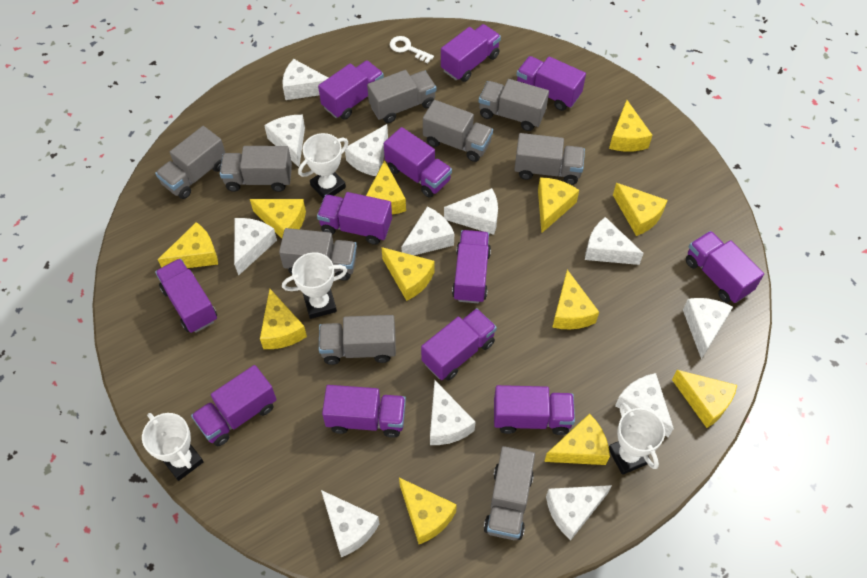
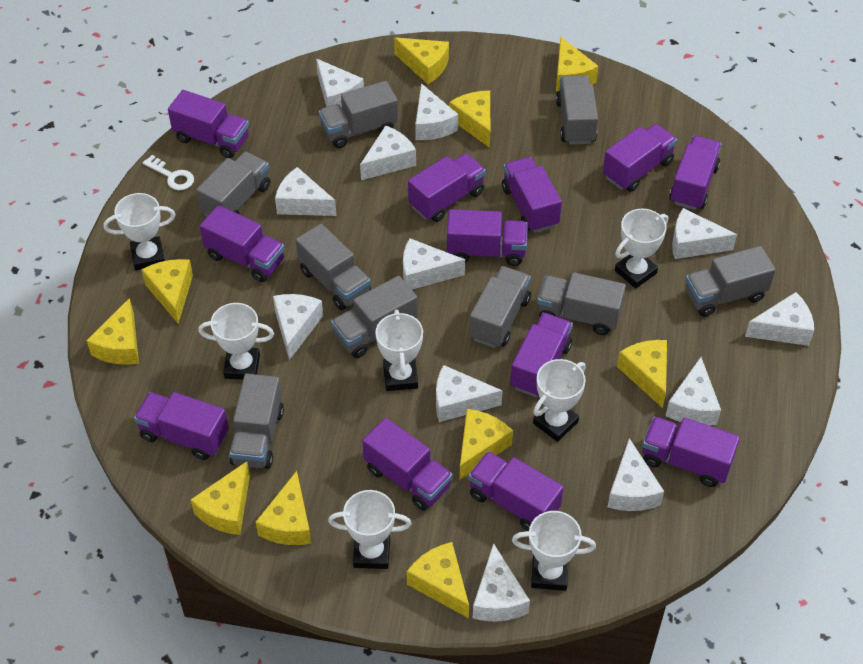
white trophy: [142,413,204,481] [282,252,347,319] [298,133,348,199] [609,403,665,475] = 4 -> [104,193,175,270] [198,303,274,379] [328,490,412,569] [376,310,423,391] [512,511,596,591] [533,359,586,442] [615,208,668,288] = 7
yellow cheese: [158,222,218,268] [250,199,306,238] [260,289,307,349] [366,160,406,214] [381,247,435,301] [399,478,457,544] [538,178,579,233] [544,414,610,465] [552,270,599,330] [609,100,652,152] [613,183,668,236] [672,370,737,428] = 12 -> [86,298,139,365] [141,259,193,324] [191,461,250,535] [256,471,311,545] [394,37,449,84] [407,542,469,618] [449,91,490,148] [459,409,513,480] [556,37,598,91] [617,340,667,408] = 10

